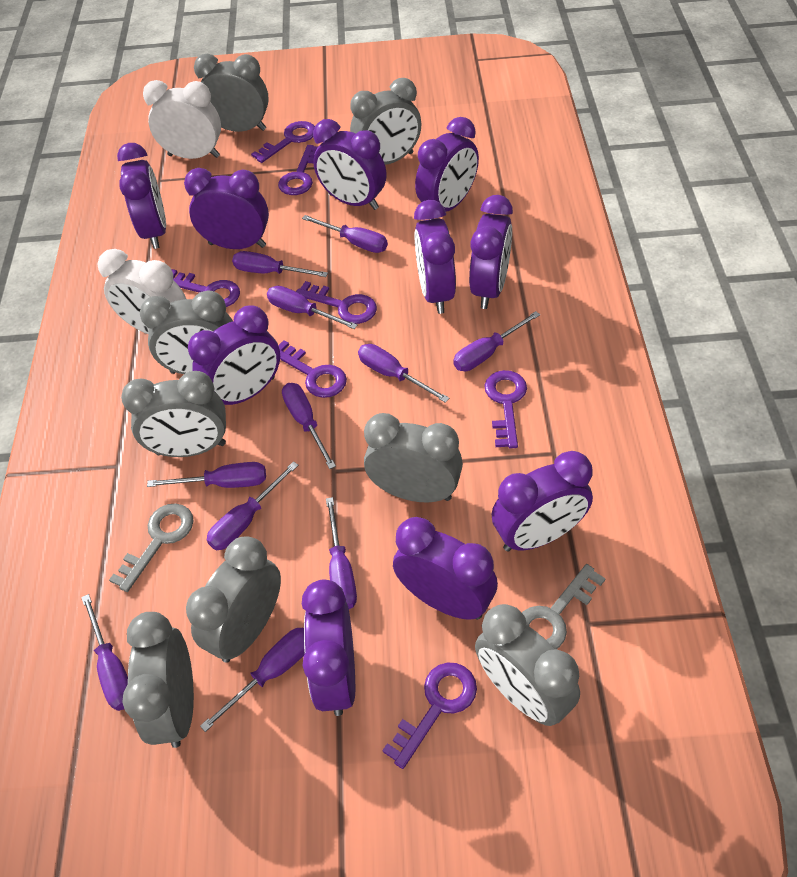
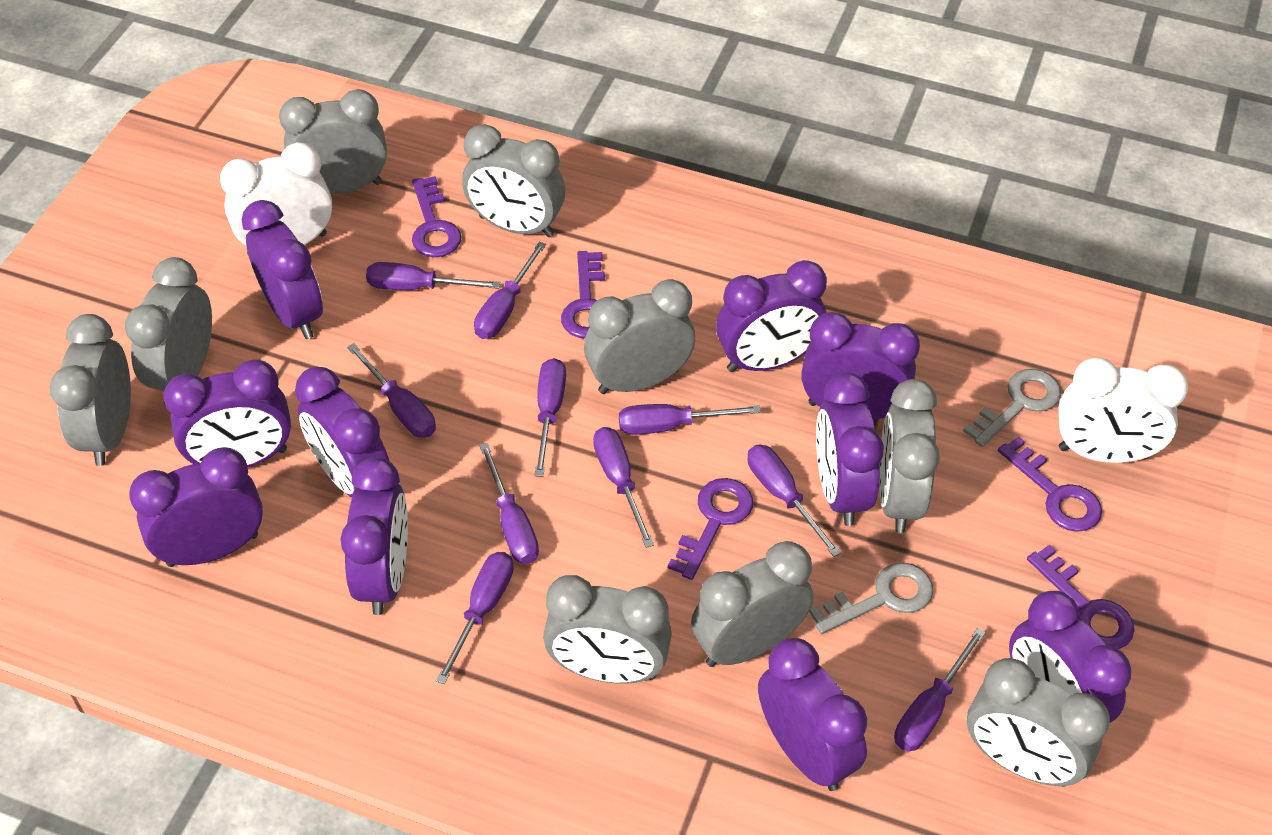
grey clock: [121,371,226,457] [122,612,194,748] [140,290,233,374] [186,536,281,663] [194,53,269,132] [350,78,421,165] [364,413,463,502] [475,604,580,726] = 8 -> [49,314,131,466] [125,257,212,404] [279,89,387,194] [462,124,565,237] [543,575,672,684] [584,279,695,394] [691,541,813,667] [879,379,940,533] [967,658,1110,787] = 9
purple key: [171,269,240,307] [251,121,315,163] [278,145,318,195] [278,340,347,398] [296,281,377,324] [382,663,477,769] [484,370,527,448] = 7 -> [412,176,462,257] [561,251,605,338] [668,478,753,580] [998,436,1102,532] [1027,545,1135,649] = 5
purple screwdriver: [81,594,128,711] [147,462,266,488] [200,627,305,732] [207,461,299,550] [232,251,328,277] [267,286,358,329] [282,383,336,469] [302,215,388,253] [326,497,357,609] [358,344,449,403] [453,311,540,371] = 11 -> [347,343,436,438] [366,262,500,290] [436,552,514,684] [474,242,546,339] [479,443,539,564] [535,358,566,477] [593,427,654,548] [619,404,761,435] [748,444,841,557] [894,628,986,752] = 10

